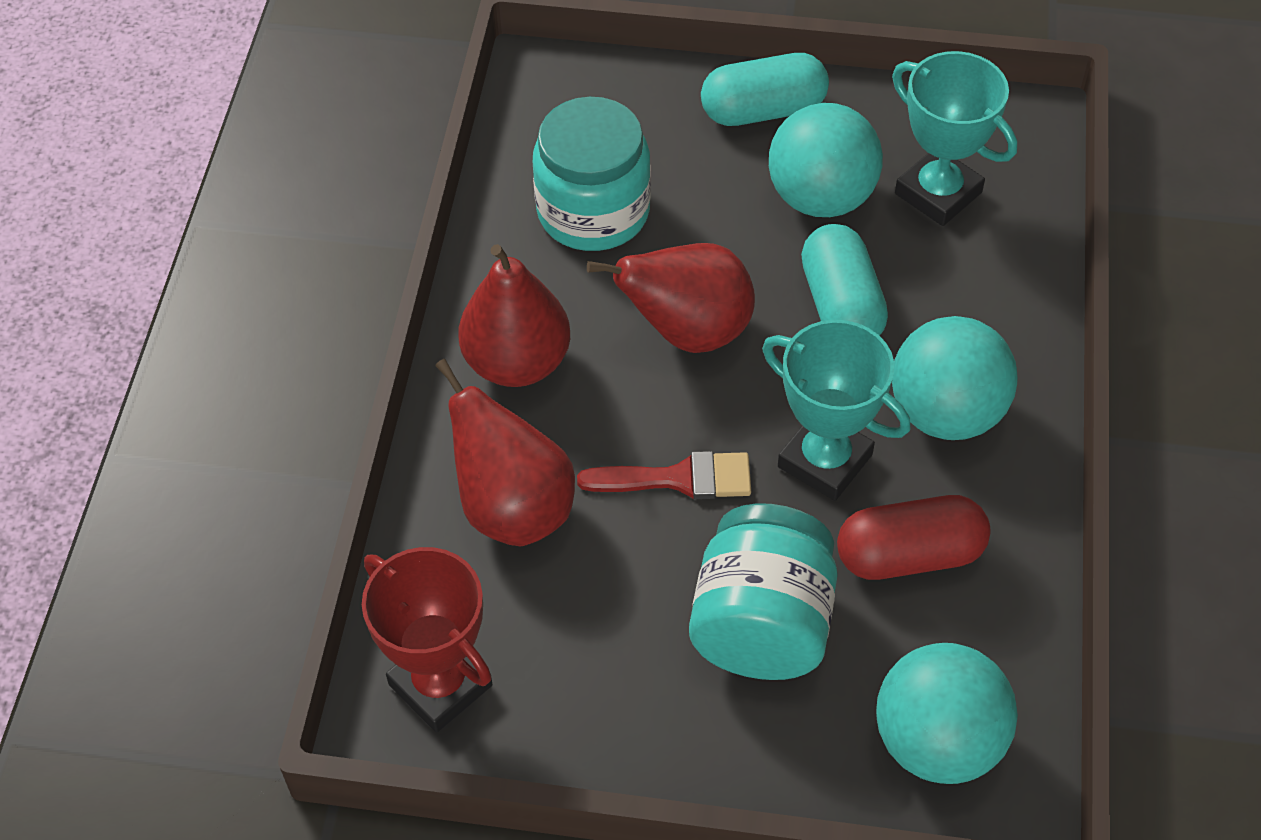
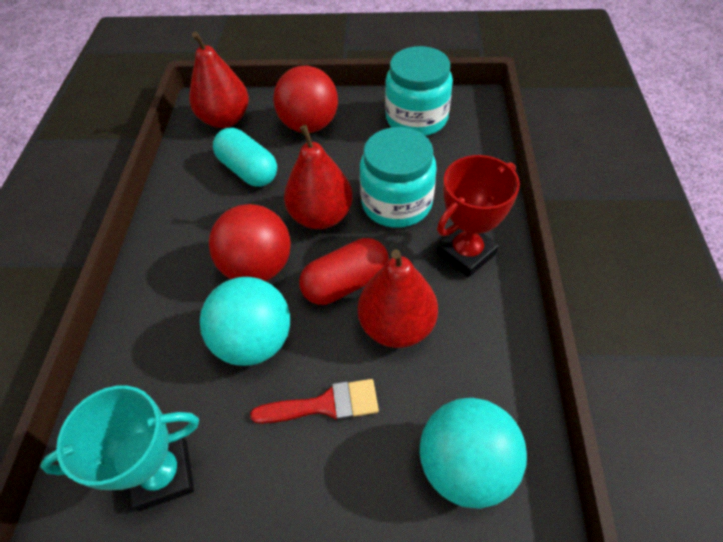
red ball: none = 0 -> [209,204,291,281] [273,66,338,133] = 2
turquoise ball: [769,103,883,217] [876,643,1018,784] [892,316,1018,440] = 3 -> [200,277,290,366] [420,398,527,509] = 2
turquoise capsule: [701,53,829,126] [801,224,888,336] = 2 -> [213,128,277,187] = 1
turquoise trophy: [762,320,911,501] [892,51,1017,226] = 2 -> [40,386,199,511] = 1

